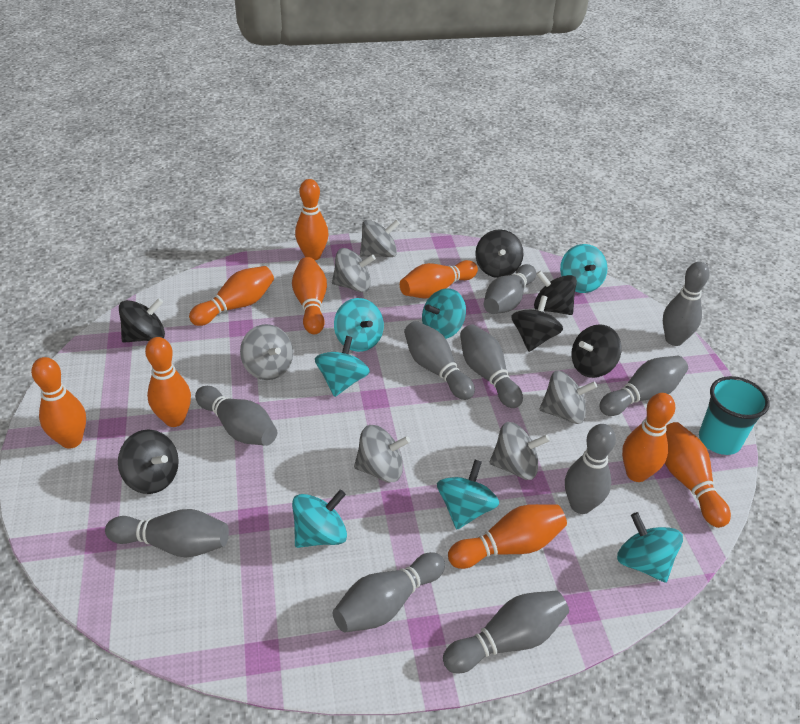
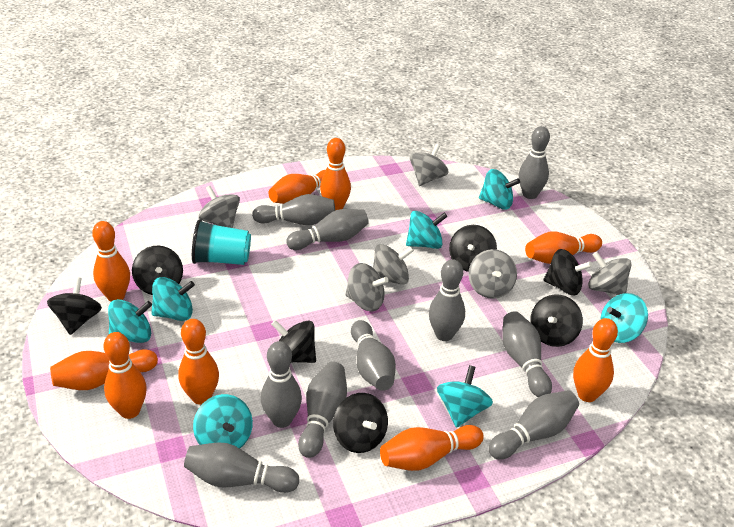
black spinning top: [118,429,179,494] [119,298,165,343] [475,229,524,278] [511,295,563,352] [534,271,577,315] [572,324,622,378] = 6 -> [47,277,102,335] [132,245,183,295] [271,320,316,363] [333,393,388,453] [449,225,497,272] [530,294,583,347] [543,249,592,295] = 7

